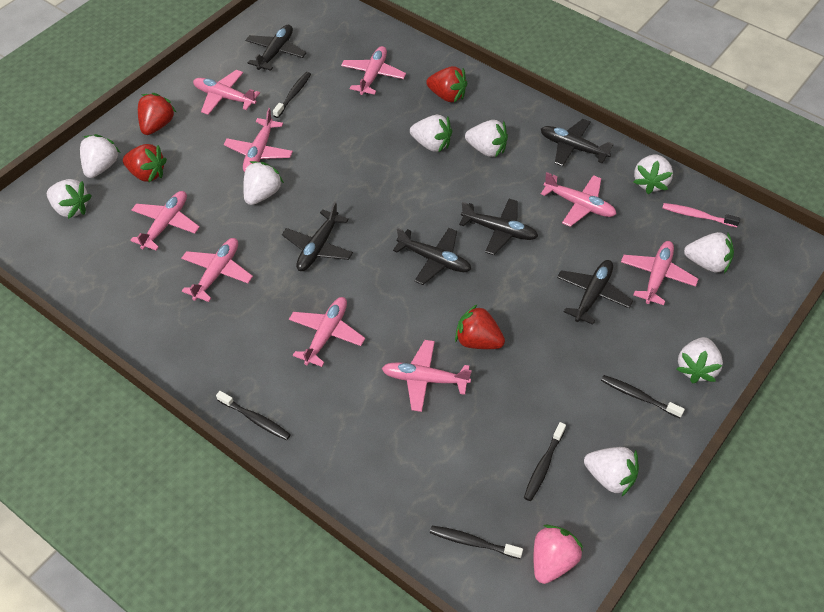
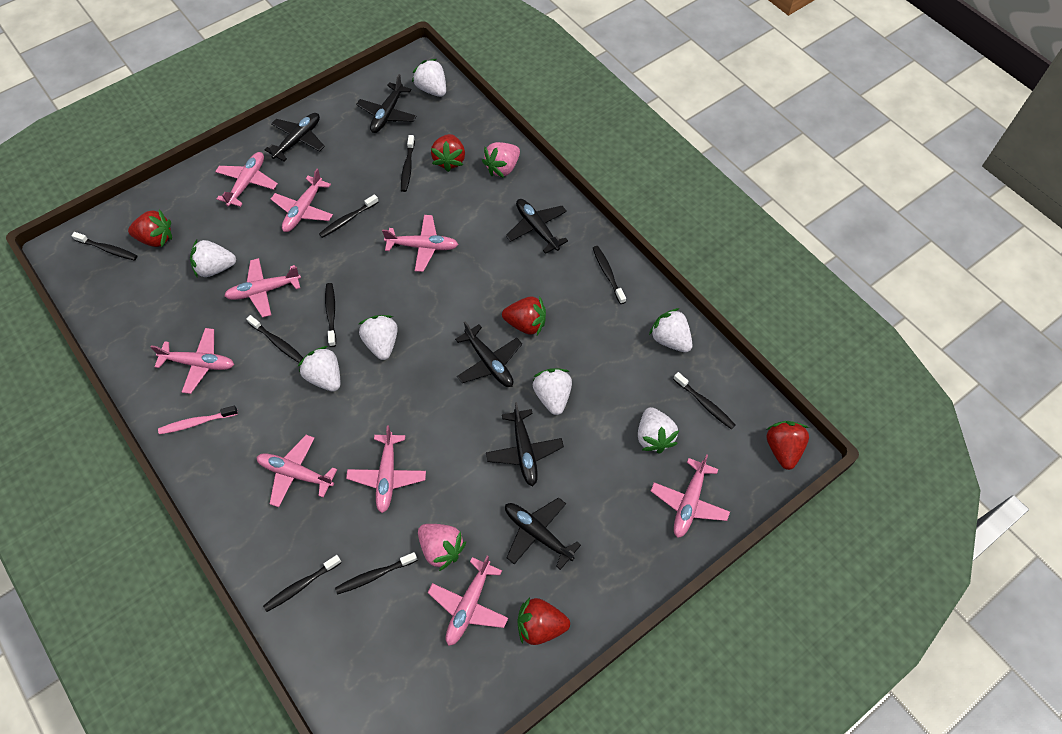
black toothbrush: [216,391,291,440] [273,72,311,118] [430,526,523,559] [524,422,566,501] [601,375,685,418] = 5 -> [72,232,138,261] [246,315,303,363] [263,555,342,612] [319,194,378,238] [325,283,336,347] [335,552,418,595] [401,135,415,192] [593,246,626,304] [673,372,735,429] = 9
pink strawberry: [534,525,583,584] = 1 -> [418,524,466,571] [482,142,520,178] = 2
red strawberry: [123,144,167,182] [138,93,176,135] [426,66,467,102] [455,304,505,349] = 4 -> [128,209,172,247] [431,134,465,172] [502,296,546,335] [518,598,570,645] [766,421,809,470] = 5
white strawberry: [47,179,91,219] [80,134,121,178] [243,161,284,205] [410,115,452,153] [465,120,508,158] [584,447,639,497] [634,154,673,194] [677,337,723,384] [684,232,734,274] = 9 -> [190,240,236,277] [298,346,340,392] [359,315,398,360] [412,59,446,97] [533,368,572,415] [638,407,679,453] [649,308,693,352] = 7

